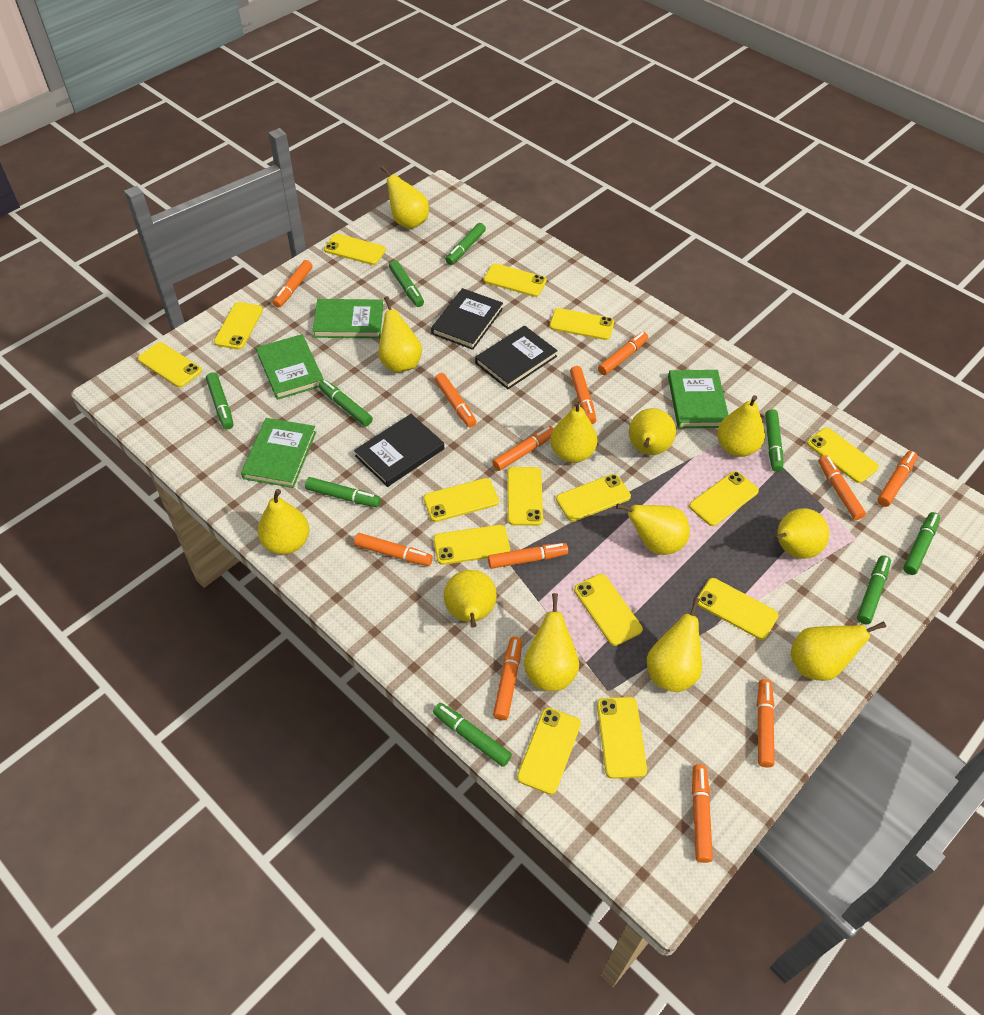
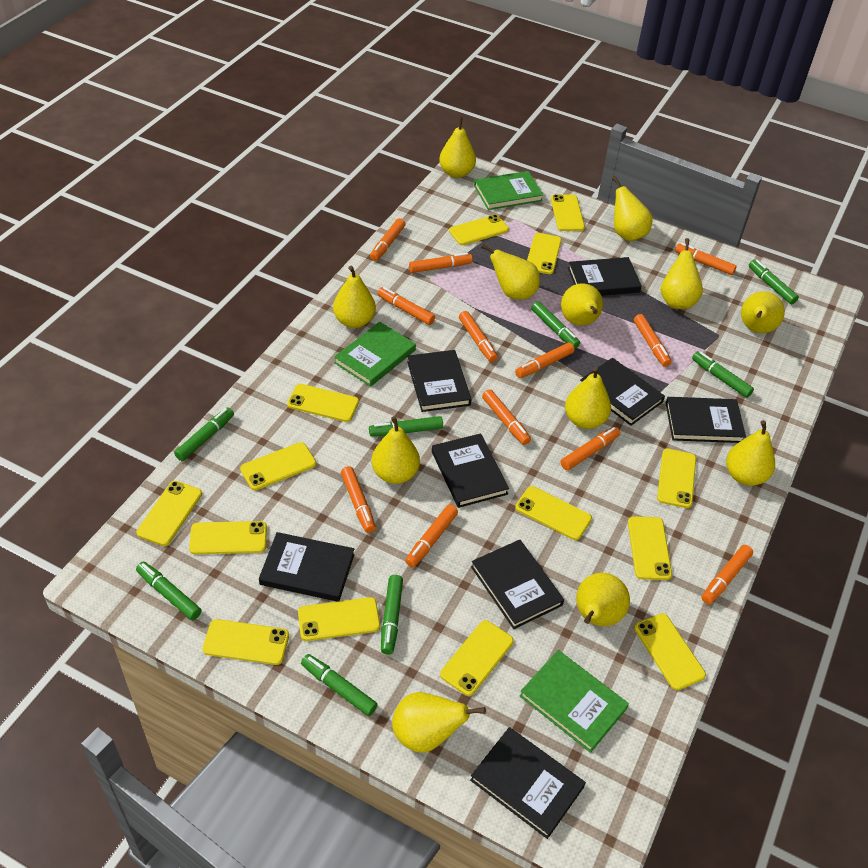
black book: [354,414,444,487] [431,288,503,350] [475,325,558,389] = 3 -> [259,532,354,601] [407,350,472,412] [432,433,509,508] [470,727,586,839] [471,540,564,629] [568,257,642,296] [580,358,665,426] [666,397,746,443] = 8
green book: [241,418,316,488] [256,334,324,400] [312,299,383,338] [668,370,728,428] = 4 -> [334,322,416,387] [474,171,543,210] [520,650,629,753] = 3
green marker: [206,372,233,429] [305,477,381,507] [318,380,373,426] [389,260,424,307] [433,703,512,767] [445,223,486,265] [765,409,783,472] [857,555,891,624] [903,512,940,575] = 9 -> [136,562,202,620] [174,407,234,461] [301,654,378,716] [369,416,443,437] [381,575,403,655] [531,301,580,349] [692,351,754,398] [749,260,799,304] = 8
yellow phone: [138,342,202,387] [214,302,263,350] [324,234,386,265] [423,478,499,522] [433,525,510,565] [484,263,547,297] [507,467,543,526] [517,707,581,795] [550,308,614,340] [556,474,631,522] [574,574,643,646] [597,697,647,779] [689,471,759,526] [697,578,779,640] [807,427,879,483] = 15 -> [136,481,202,546] [189,521,267,554] [203,619,289,665] [240,442,316,490] [287,384,359,422] [298,597,380,641] [440,620,514,696] [449,215,509,245] [515,486,592,540] [527,233,562,274] [551,194,585,231] [628,516,672,580] [634,613,706,690] [657,449,696,508] = 14

